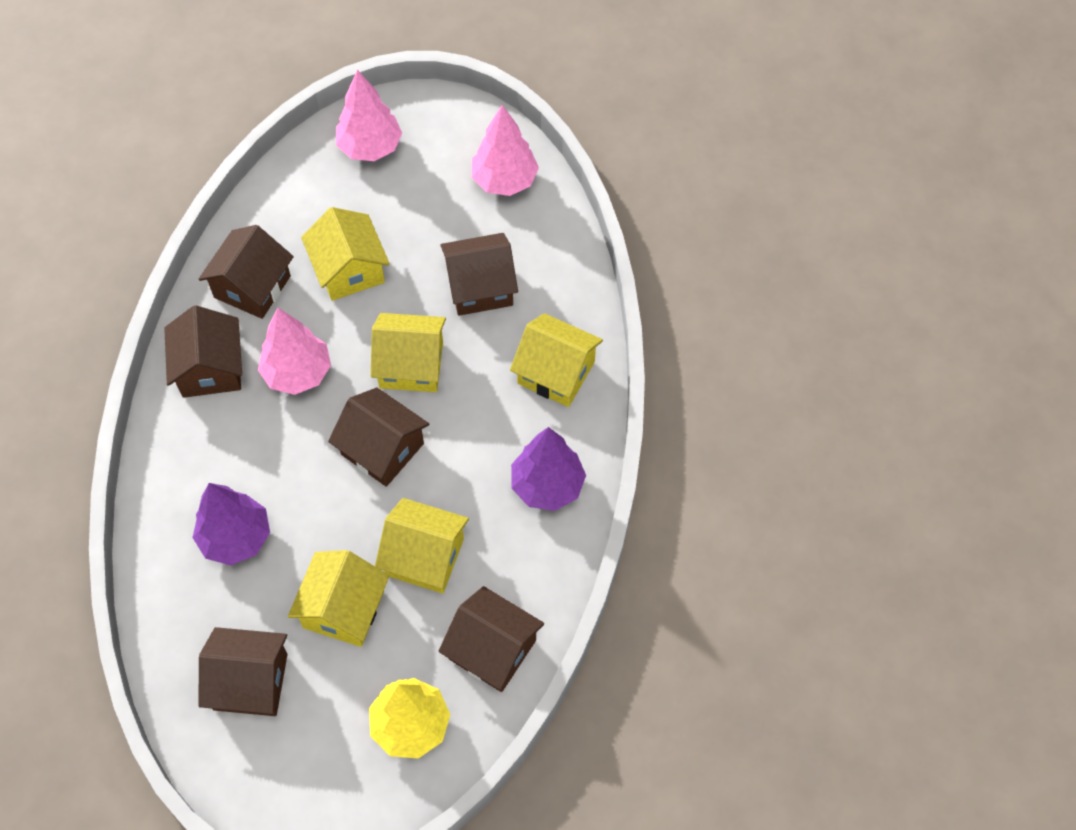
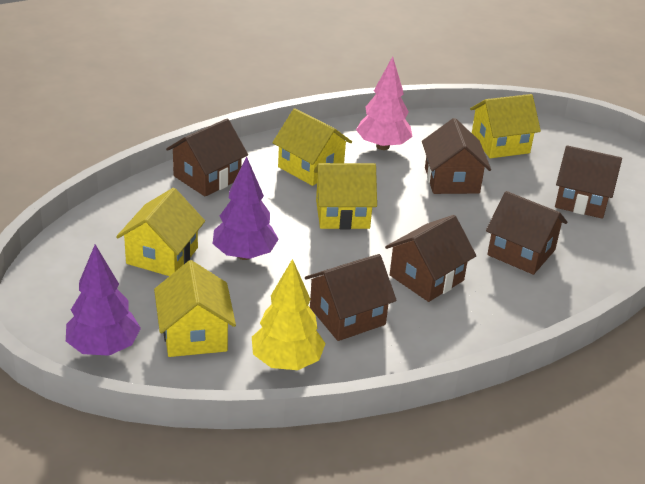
pink tree: [258,307,331,395] [336,70,402,161] [472,105,539,196] = 3 -> [356,56,413,150] = 1

